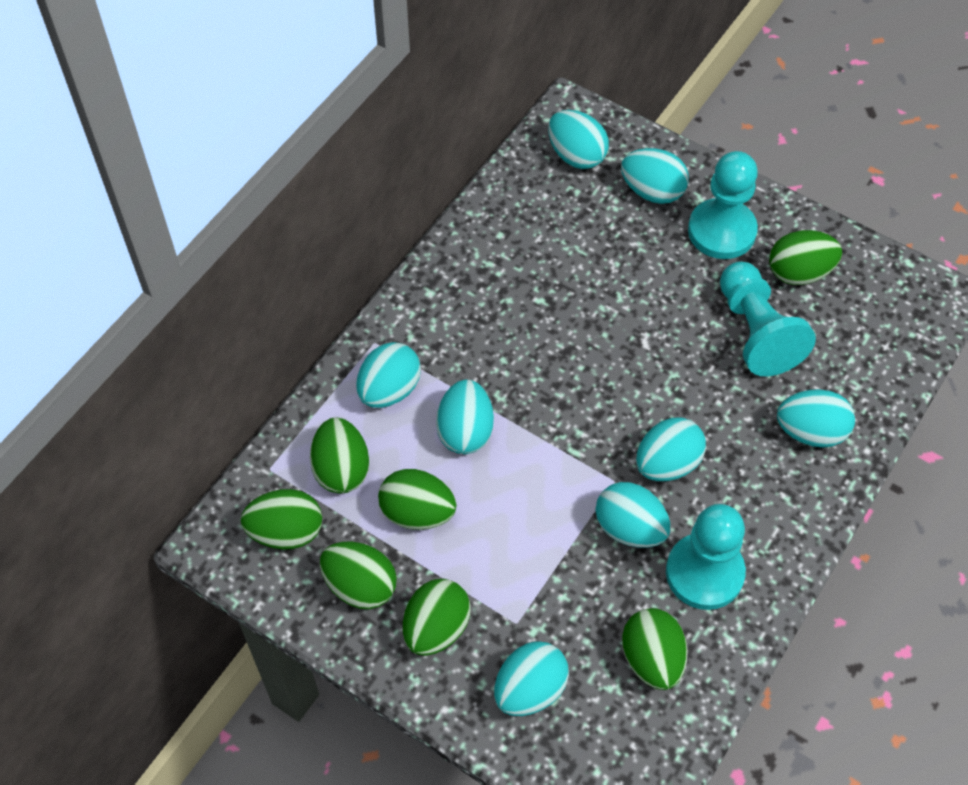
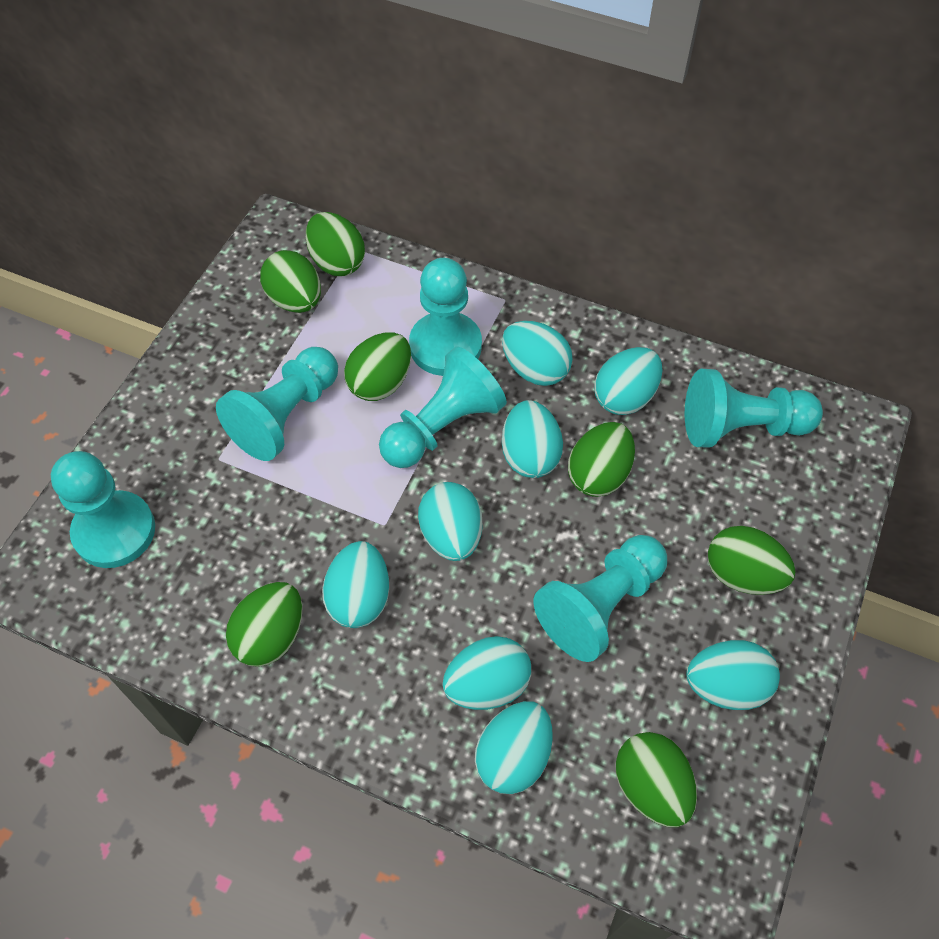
turquoise pawn: [666,504,746,610] [688,151,758,259] [720,261,816,377] = 3 -> [51,451,155,568] [216,347,338,461] [379,346,507,468] [409,258,482,376] [534,535,667,662] [685,369,823,448] = 6

